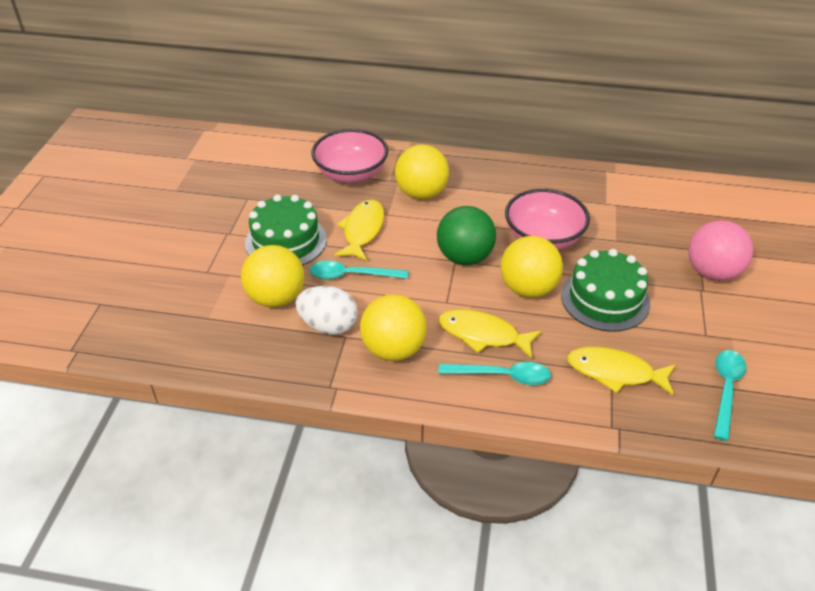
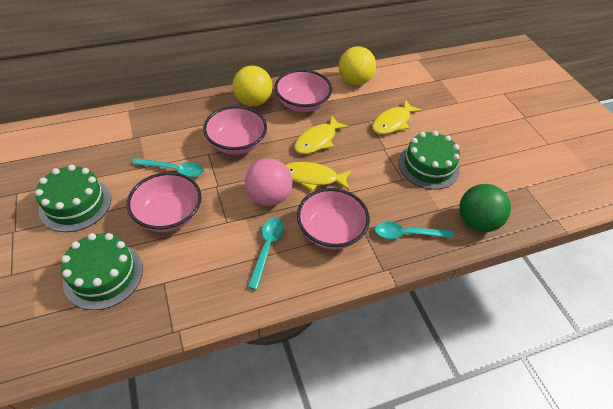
green cake: [245,195,327,266] [561,249,650,332] = 2 -> [35,165,111,232] [61,233,143,310] [398,131,460,190] = 3
pink bowl: [311,129,388,183] [505,189,590,250] = 2 -> [127,172,202,232] [203,106,267,155] [275,69,332,112] [297,188,370,249] = 4
white egg: [296,286,358,335] = 1 -> none = 0
yellow ball: [241,245,304,308] [360,294,427,361] [395,145,449,200] [500,236,563,298] = 4 -> [232,66,272,107] [339,46,376,85] = 2

